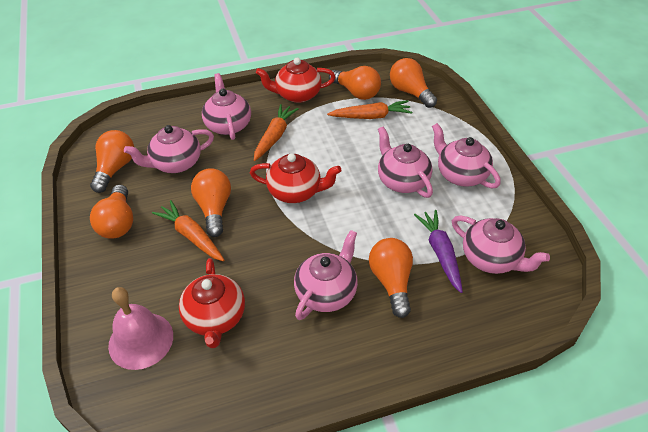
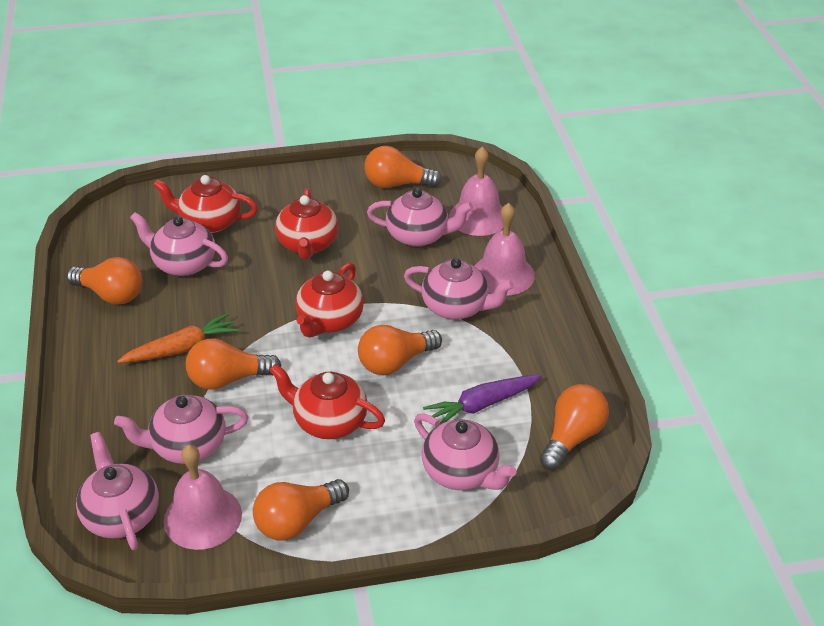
orange carrot: [152,200,224,261] [254,104,299,161] [327,100,412,119] = 3 -> [117,313,239,363] = 1
pink bell: [108,287,173,370] = 1 -> [164,445,242,550] [449,147,503,236] [474,203,535,296] = 3
red teapot: [179,258,245,348] [250,153,341,203] [256,57,336,103] = 3 -> [153,175,258,233] [269,364,385,439] [275,188,339,259] [295,262,364,338] = 4

